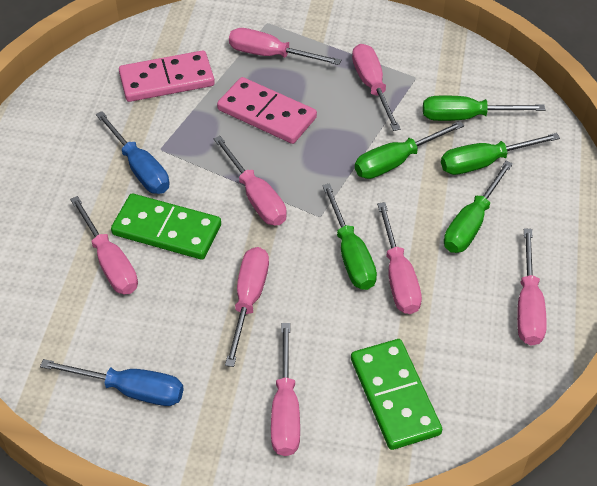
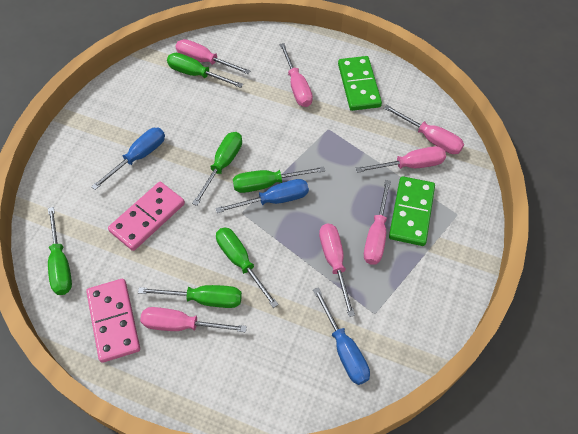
blue screwdriver: [40,359,184,406] [96,111,169,194] = 2 -> [91,128,165,190] [215,179,309,213] [313,287,370,385] = 3
green screwdriver: [322,183,377,290] [355,121,464,179] [423,96,545,121] [441,133,560,175] [444,161,513,253] = 5 -> [48,207,72,295] [138,285,242,308] [167,53,243,88] [192,132,242,206] [216,227,279,308] [233,166,325,193] = 6
pink screwdriver: [70,196,138,294] [214,136,287,226] [225,247,269,367] [229,28,341,65] [271,323,300,456] [352,44,401,131] [377,202,422,314] [517,228,547,346] = 8 -> [140,307,247,332] [175,39,251,74] [279,43,313,107] [319,224,355,317] [356,146,446,173] [364,180,391,265] [384,105,464,154] = 7

